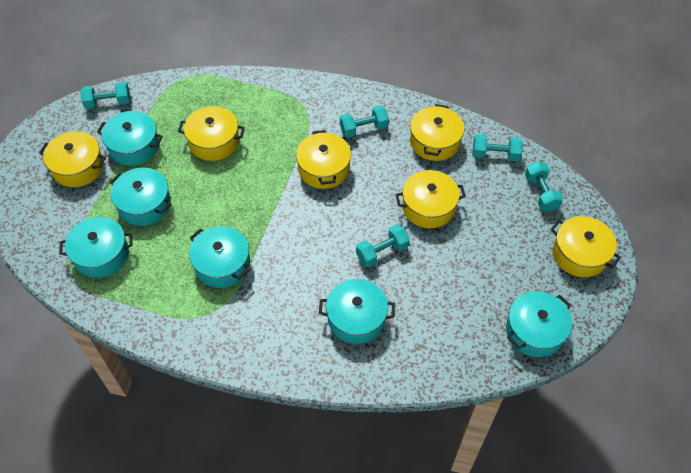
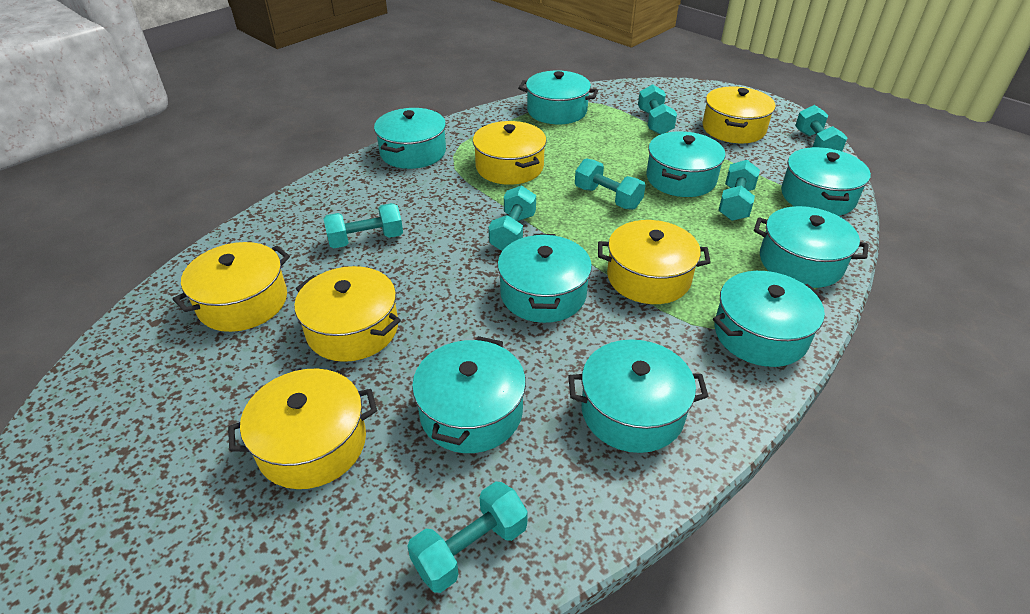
turquoise dumbbell: [80,82,131,109] [340,105,389,138] [356,224,410,267] [473,134,523,161] [525,161,563,212] = 5 -> [323,203,403,248] [407,481,528,593] [488,185,536,251] [575,158,646,210] [638,84,677,135] [718,160,760,221] [795,105,847,151] = 7
turquoise pot: [59,217,132,278] [97,111,163,166] [110,168,171,226] [189,226,250,288] [319,279,395,344] [506,291,572,357] = 6 -> [374,108,446,169] [412,336,526,453] [497,234,592,323] [518,70,598,124] [568,340,709,453] [646,131,725,197] [713,271,825,367] [754,206,869,288] [781,147,871,216] = 9

